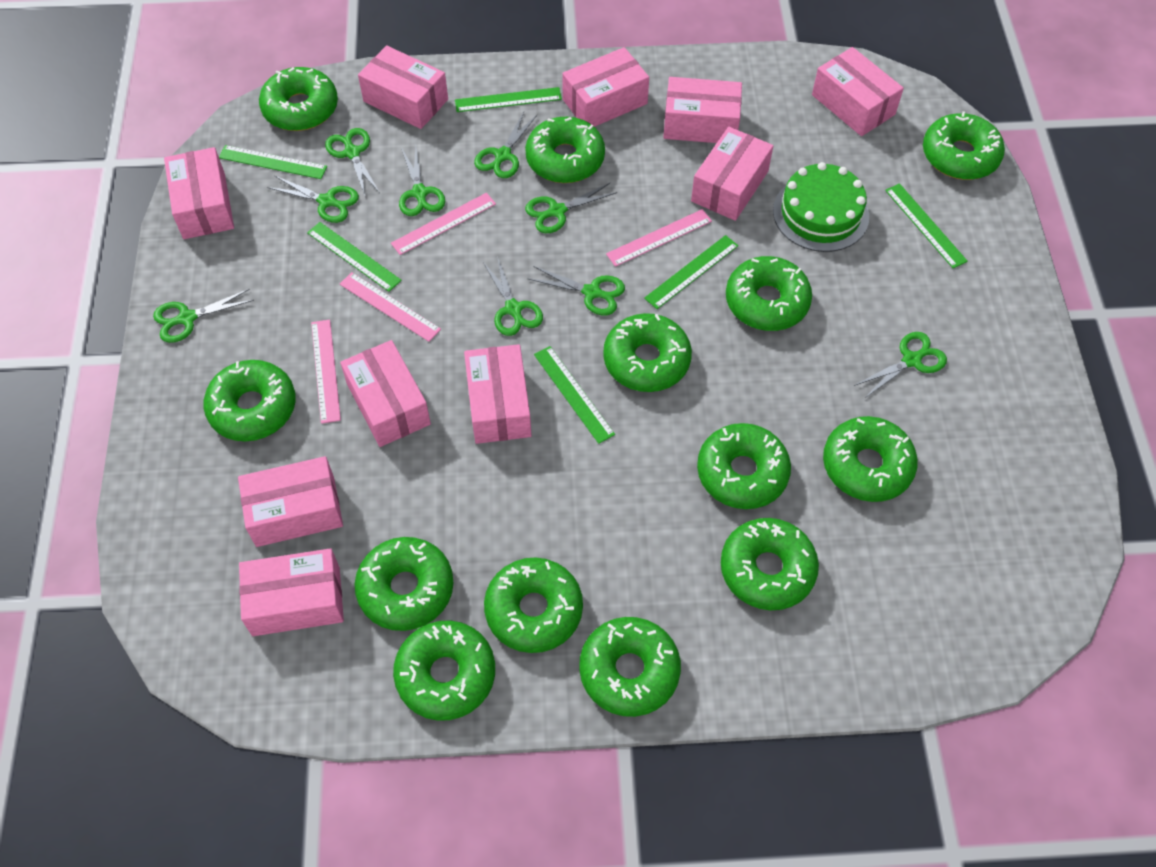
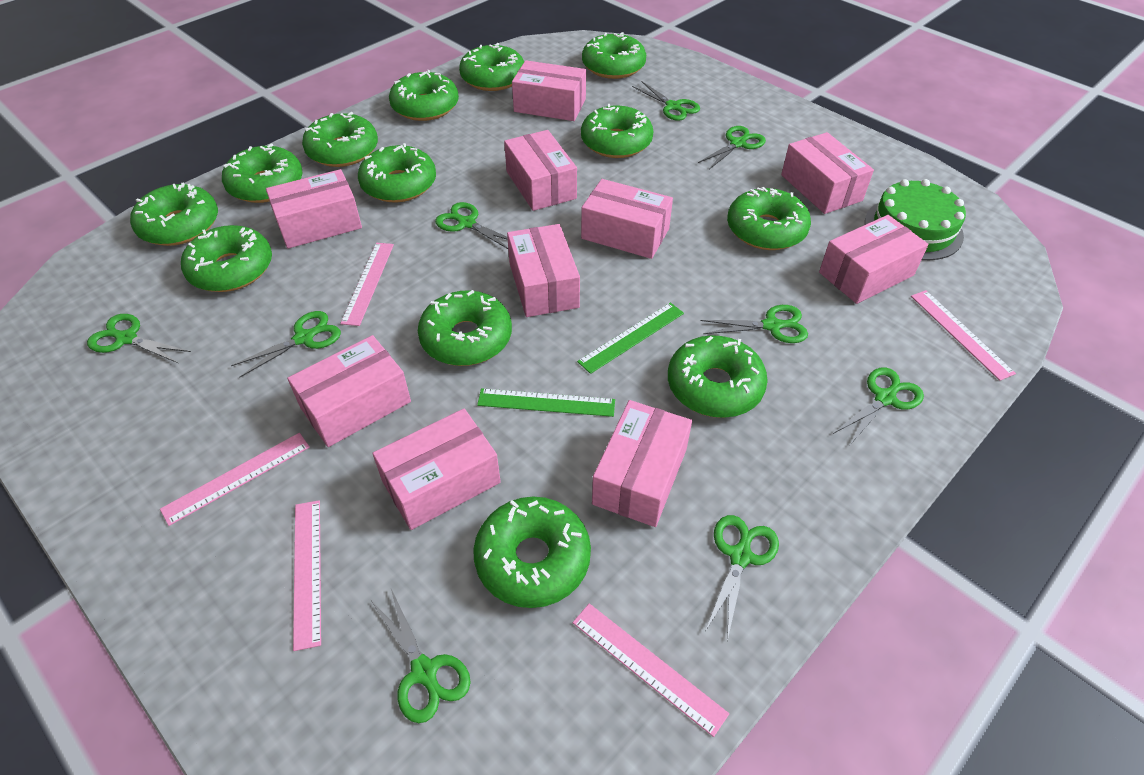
green ruler: [219,145,327,179] [307,222,402,292] [455,87,562,112] [534,346,615,444] [644,235,738,309] [885,183,968,268] = 6 -> [477,388,615,417] [577,303,684,374] = 2
pink ruler: [311,320,341,424] [340,272,441,342] [391,193,496,255] [606,209,712,267] = 4 -> [160,433,310,526] [293,500,321,651] [340,243,394,326] [573,603,729,737] [911,290,1016,381] = 5

